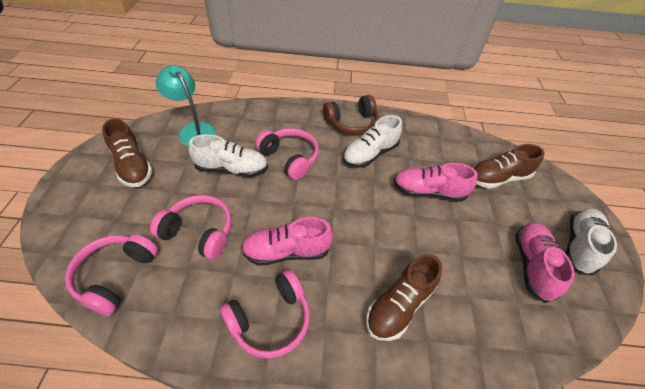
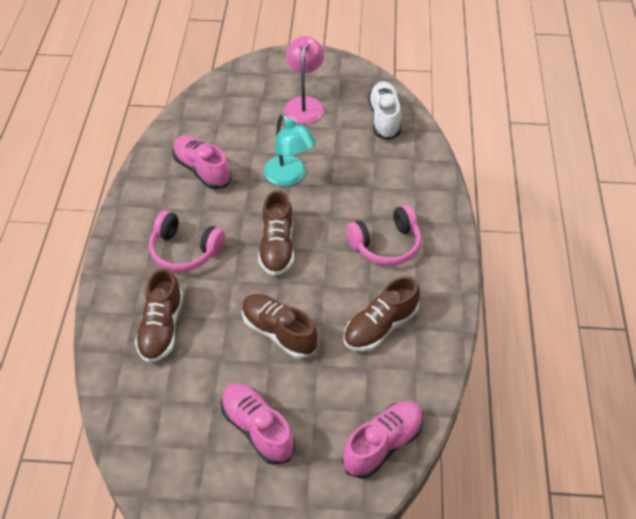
brown headphones: [323,95,379,135] = 1 -> none = 0
brown shoe: [102,118,153,187] [366,254,442,341] [472,144,545,189] = 3 -> [135,268,183,363] [242,294,318,359] [258,190,294,276] [343,276,420,352] = 4
pink headphones: [65,234,158,316] [150,195,232,260] [219,270,310,359] [255,128,319,180] = 4 -> [149,210,225,272] [346,205,421,266] = 2
pink lamp: none = 0 -> [284,36,324,124] = 1
white shoe: [189,134,268,177] [343,115,402,168] [565,208,617,275] = 3 -> [368,81,401,140] = 1

